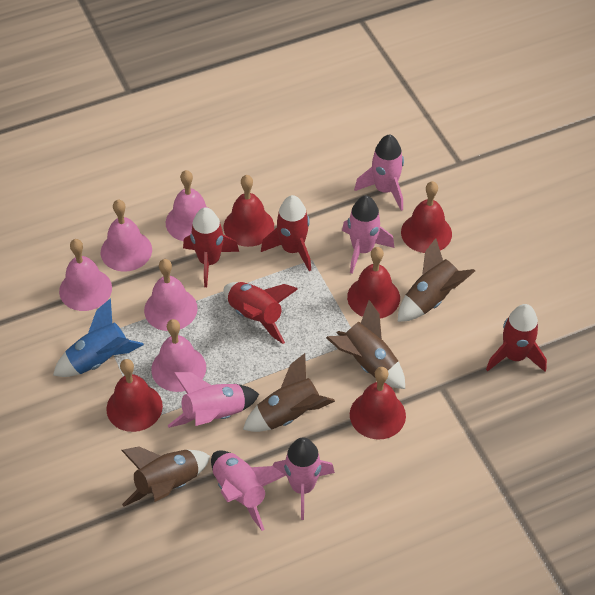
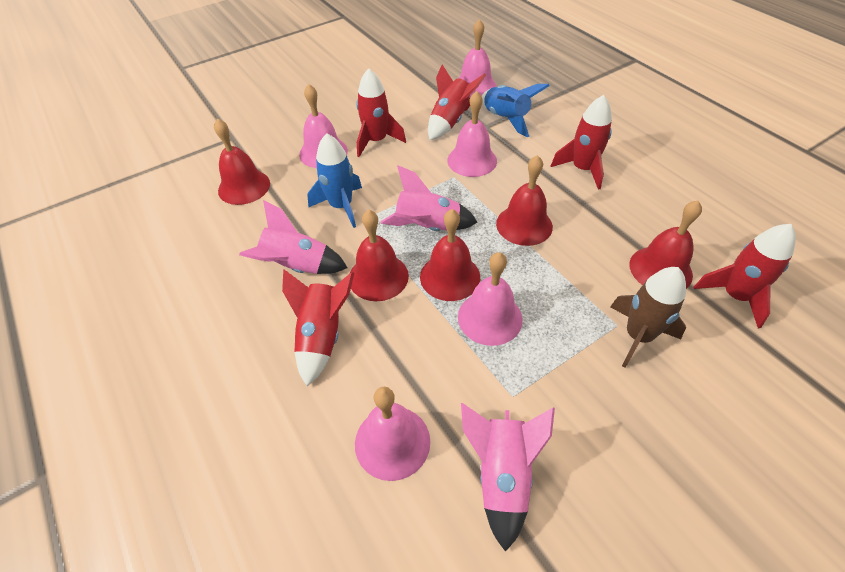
blue rocket: [53,299,144,377] = 1 -> [307,133,362,228] [482,84,549,137] = 2
brown rocket: [121,447,210,506] [243,353,335,432] [326,300,405,389] [398,238,475,322] = 4 -> [610,267,686,368] = 1
pink rocket: [168,372,259,428] [211,450,286,531] [273,437,335,520] [342,196,394,274] [354,134,404,211] = 5 -> [239,200,347,274] [381,165,478,231] [461,403,555,552] = 3
red rocket: [183,207,239,287] [224,282,298,344] [261,195,311,271] [486,304,547,372] = 4 -> [282,269,354,386] [356,68,406,157] [428,65,486,140] [551,95,612,190] [694,224,796,329] = 5

